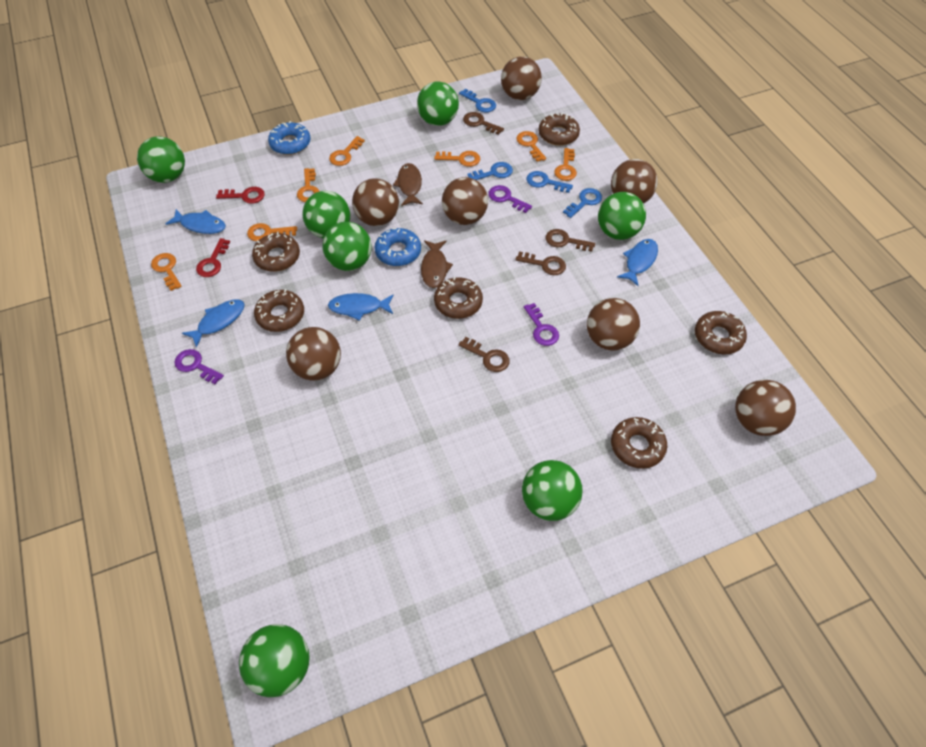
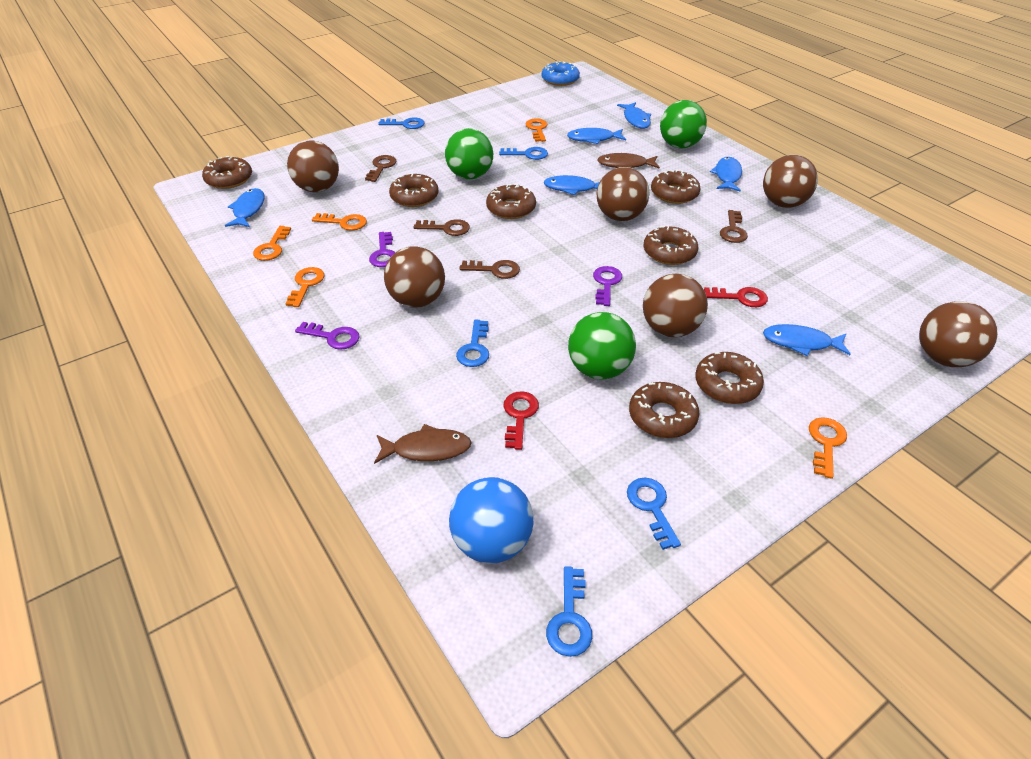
blue ball: none = 0 -> [449,477,534,564] = 1
blue donut: [268,121,310,155] [375,228,421,266] = 2 -> [542,61,580,86] = 1
blue fish: [166,209,226,234] [182,300,245,348] [328,293,393,321] [617,239,658,286] = 4 -> [225,188,265,227] [544,175,600,195] [567,128,626,144] [617,102,651,129] [710,157,742,192] [763,324,851,356] = 6
blue key: [459,88,496,112] [467,162,513,180] [526,171,573,193] [563,188,602,218] = 4 -> [378,117,425,129] [456,320,489,367] [499,147,548,160] [546,566,592,657] [627,478,681,550] = 5
brown ball: [286,327,341,381] [352,178,399,226] [442,177,488,225] [501,56,542,100] [587,298,640,351] [611,159,658,203] [735,380,796,436] = 7 -> [287,140,339,192] [384,246,445,308] [596,167,649,221] [643,274,708,337] [763,155,818,208] [919,301,998,367] = 6
brown donut: [252,232,300,272] [254,289,304,332] [434,277,483,319] [538,113,580,146] [611,417,667,469] [695,311,747,354] = 6 -> [202,156,252,189] [389,174,439,207] [486,184,536,219] [629,382,699,438] [643,226,698,265] [651,169,701,204] [695,352,764,404] = 7
green ball: [137,136,185,183] [239,624,309,697] [302,191,350,238] [322,222,372,271] [417,81,459,126] [522,460,583,521] [598,192,646,240] = 7 -> [445,128,493,179] [568,312,636,380] [660,100,707,149] = 3
orange key: [151,253,182,291] [247,223,297,241] [297,168,320,202] [329,136,365,166] [434,151,480,167] [516,131,546,162] [554,148,577,181] = 7 -> [253,226,291,261] [286,267,325,307] [312,213,367,231] [525,118,547,142] [809,417,847,479] = 5

